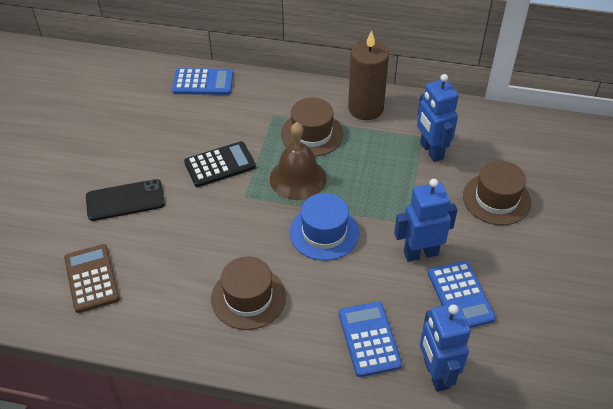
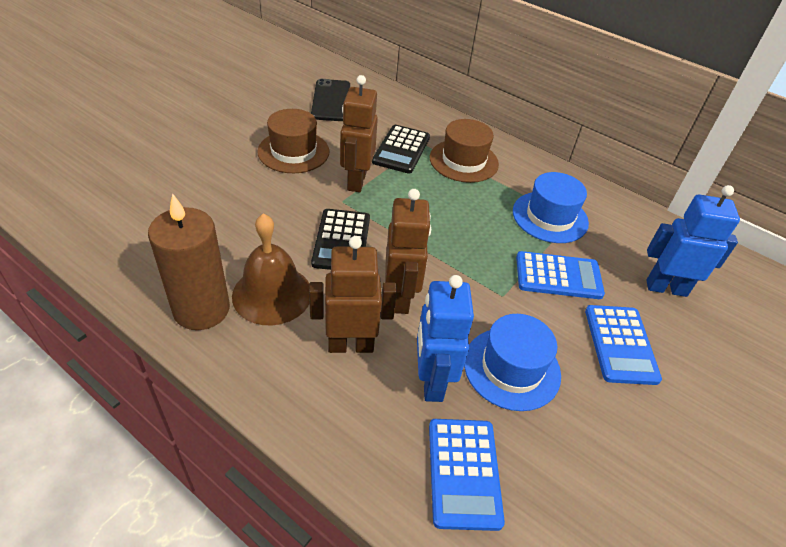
black calculator: [184,141,256,187] = 1 -> [311,209,370,270] [372,125,430,174] = 2
blue hat: [289,193,359,261] = 1 -> [464,314,561,411] [513,172,589,243] = 2
blue robot: [394,179,458,262] [417,74,459,162] [420,303,471,392] = 3 -> [417,275,474,402] [646,185,740,297] = 2
brown calculator: [64,244,120,313] = 1 -> none = 0
brown hat: [211,256,286,330] [281,98,343,156] [463,161,531,225] = 3 -> [257,109,329,173] [430,119,499,183] = 2
brown robot: none = 0 -> [309,236,397,353] [340,75,378,192] [385,189,431,314] = 3

